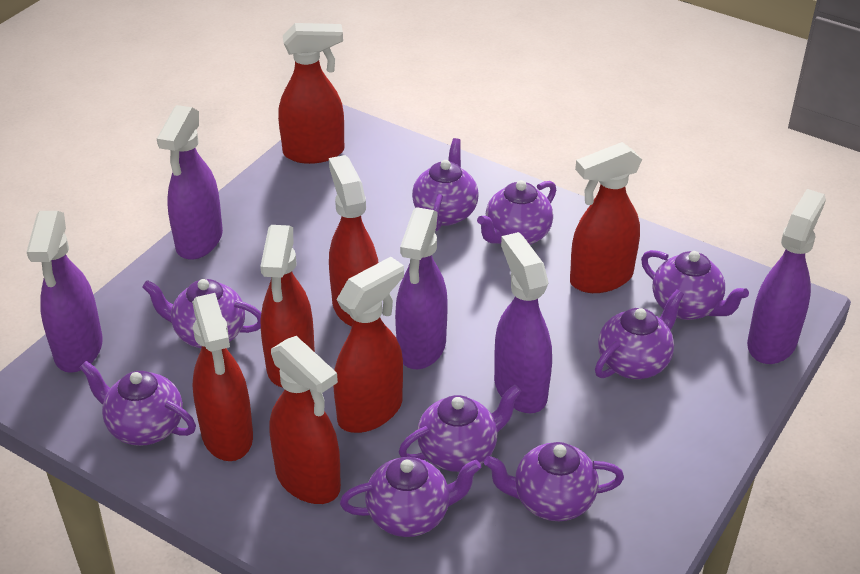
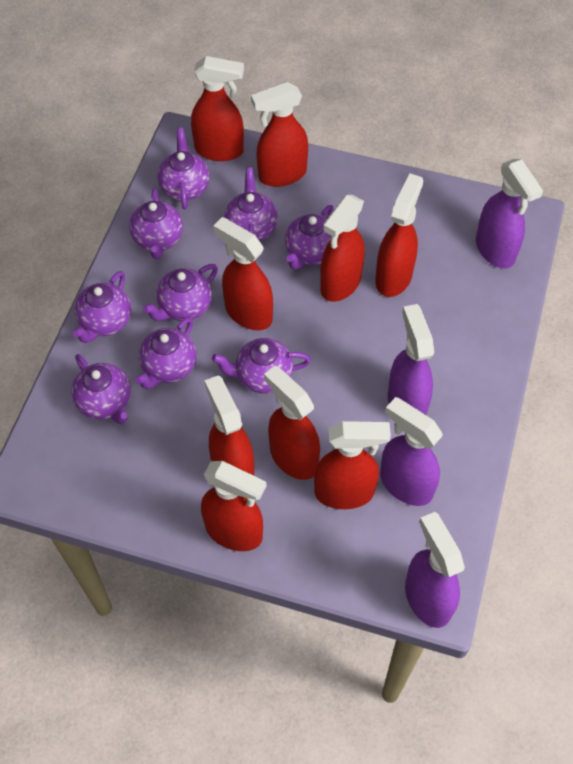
purple spray bottle: [27,211,103,373] [157,105,223,260] [395,207,448,369] [494,232,552,413] [747,189,826,364] = 5 -> [380,397,443,506] [388,304,434,415] [405,512,465,628] [476,159,543,269] = 4
red spray bottle: [192,293,253,461] [260,225,315,387] [269,336,341,504] [278,23,344,164] [329,155,379,326] [333,257,404,433] [570,142,642,293] = 7 -> [191,56,244,161] [201,461,266,551] [204,375,254,476] [213,217,273,330] [251,82,308,187] [264,366,320,480] [314,421,391,509] [320,195,365,302] [375,173,423,297] = 9

